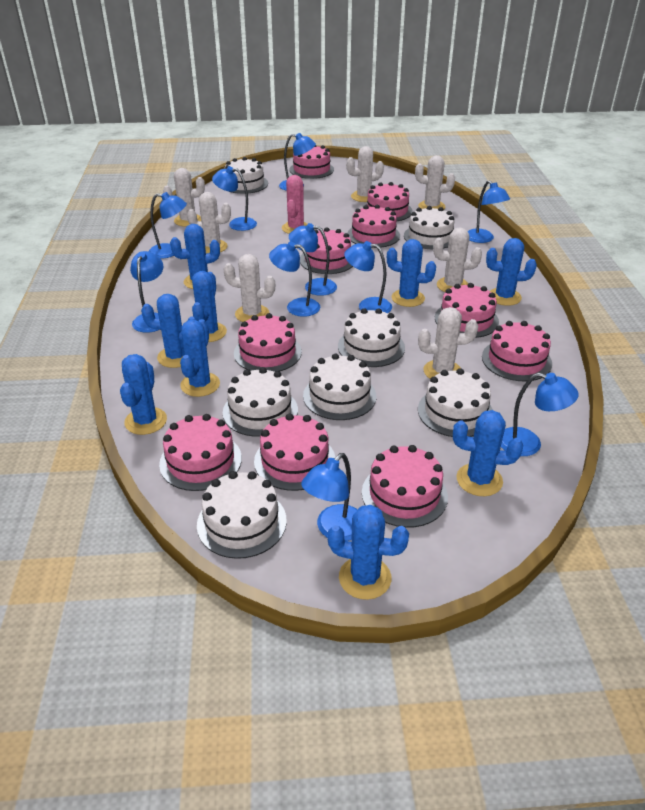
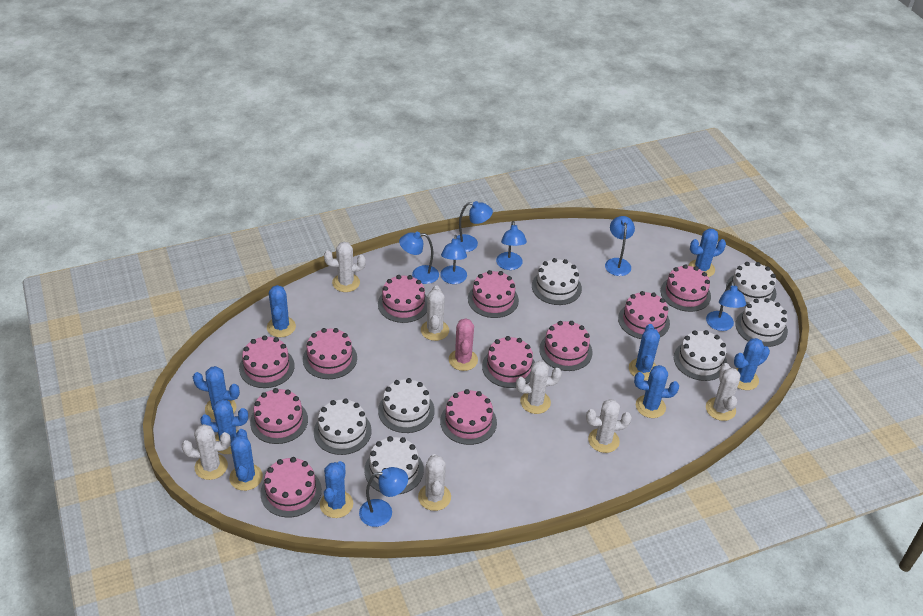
blue lamp: [130,251,163,333] [149,192,187,259] [212,166,257,231] [269,242,320,317] [279,133,316,191] [289,223,337,296] [301,453,358,541] [344,241,392,313] [468,180,510,243] [501,373,579,456] = 10 -> [359,467,408,527] [399,232,439,284] [440,235,467,284] [457,201,493,252] [496,221,527,270] [605,216,635,276] [706,281,746,331] = 7
pink cake: [159,414,242,491] [234,313,302,372] [254,413,335,491] [289,145,334,179] [300,227,353,274] [347,205,400,248] [362,445,448,528] [366,182,413,221] [435,283,499,338] [482,321,552,381] = 10 -> [239,335,295,388] [250,388,308,444] [260,457,322,517] [303,328,357,379] [378,275,427,323] [440,389,497,445] [468,270,519,318] [482,336,535,388] [539,321,593,371] [618,291,670,339] [661,264,711,312] = 11

